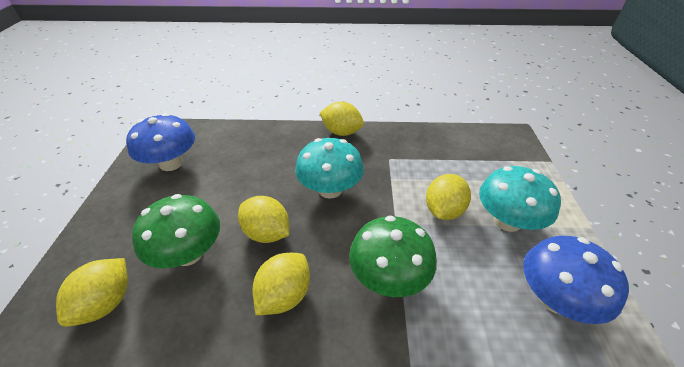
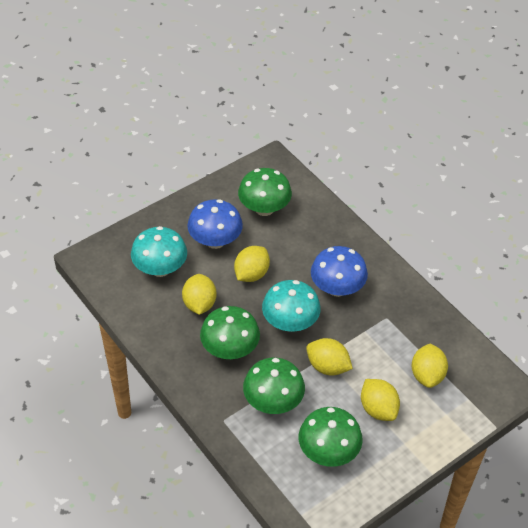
green mushroom: [132,194,220,268] [349,216,437,297] = 2 -> [200,306,260,359] [238,168,292,216] [243,358,305,414] [299,407,363,467] = 4

